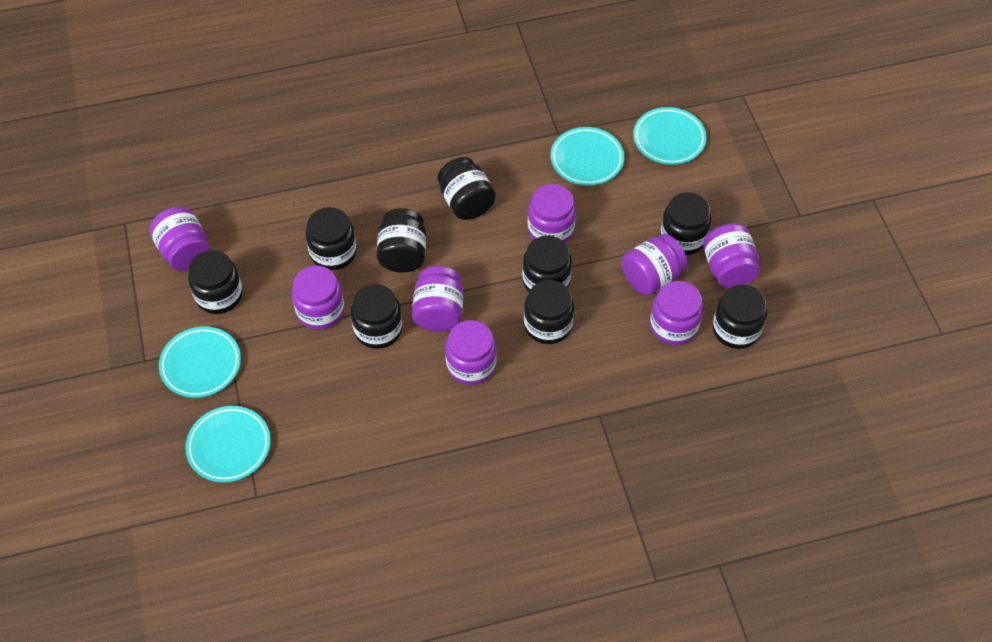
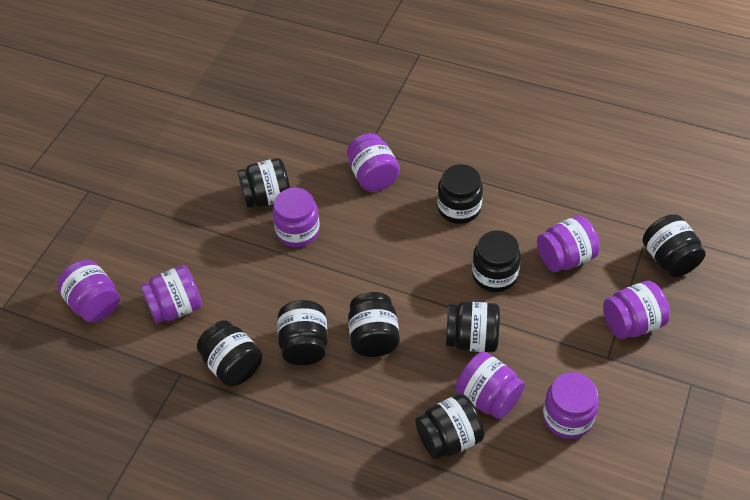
turquoise plate: [159,327,241,398] [185,406,271,483] [550,127,624,186] [633,107,707,165] = 4 -> none = 0

